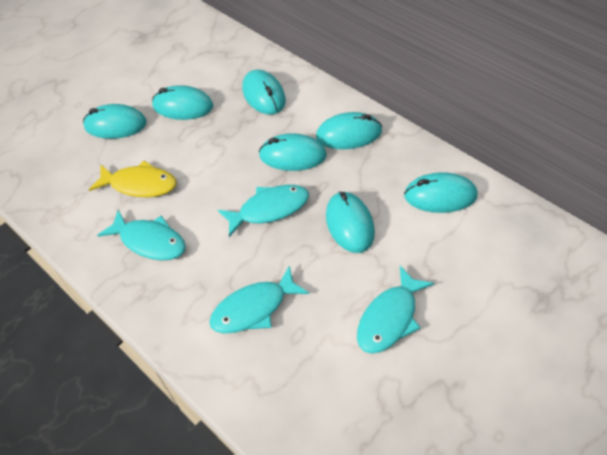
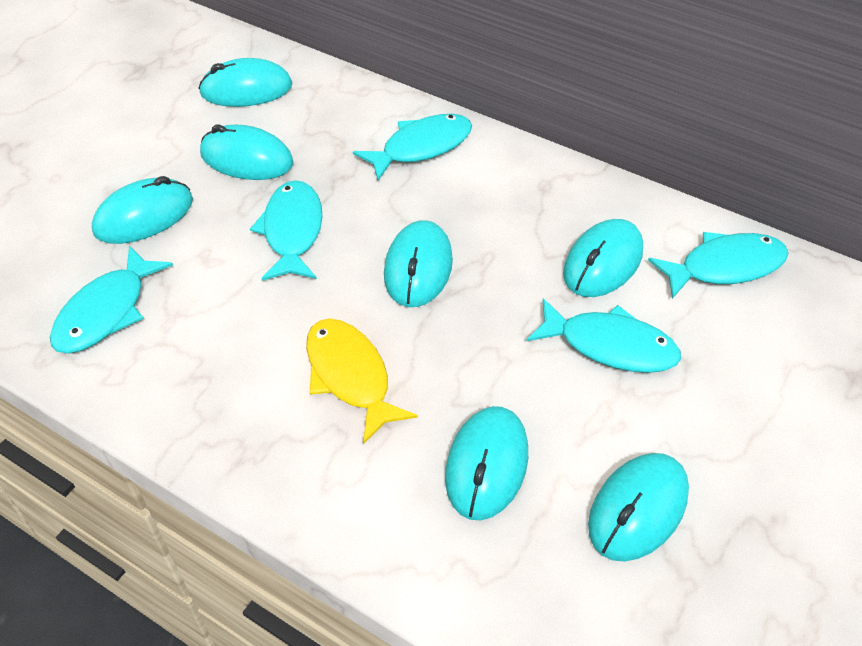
turquoise fish: [97,210,186,260] [209,265,309,333] [218,185,309,237] [357,266,434,354] = 4 -> [50,246,173,353] [250,180,323,281] [353,114,472,181] [526,298,681,373] [648,232,788,299] = 5

